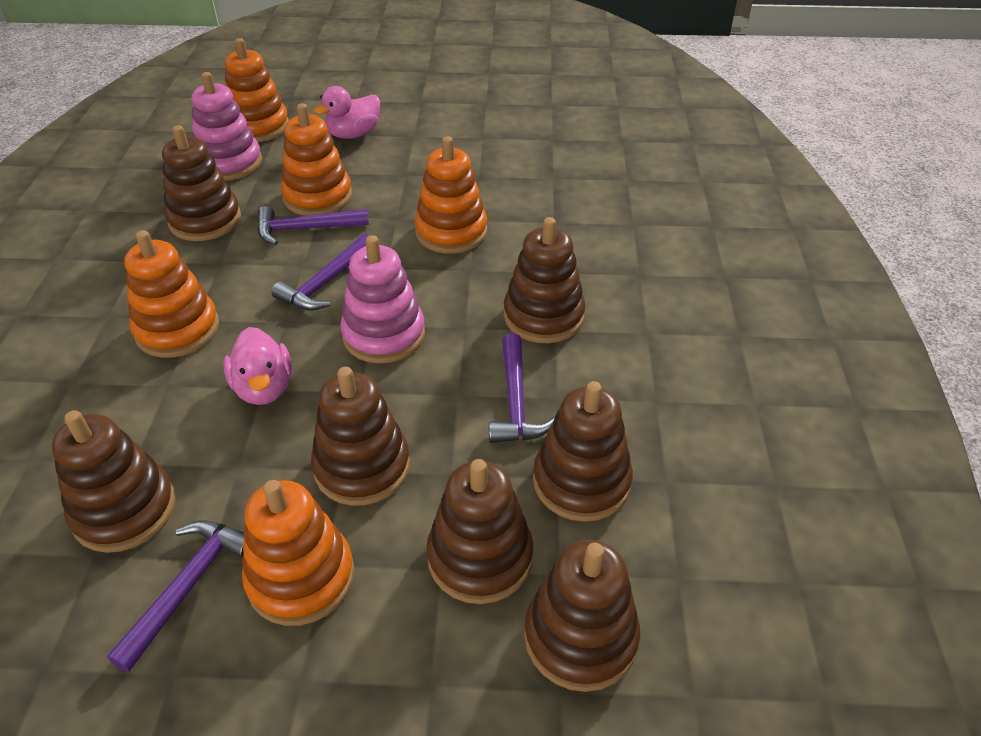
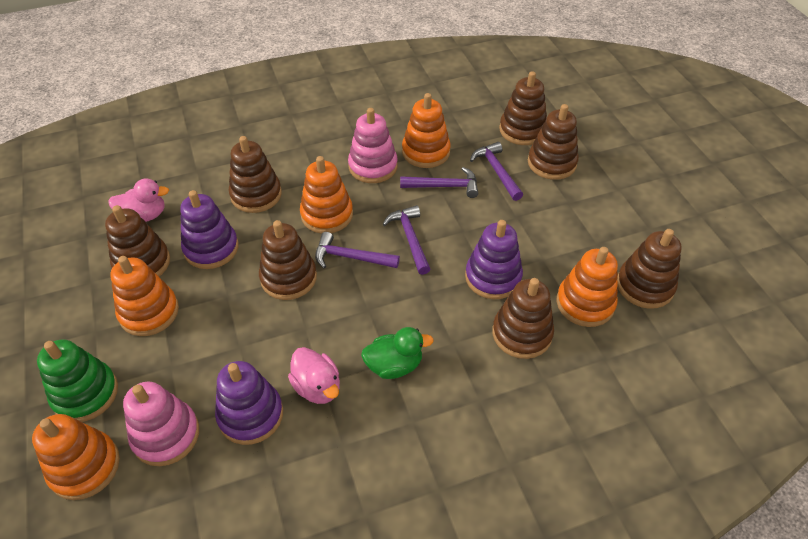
green duck: none = 0 -> [361,327,434,379] = 1
green stacking toy: none = 0 -> [37,339,118,422] = 1
purple stacking toy: none = 0 -> [180,190,238,269] [215,361,283,445] [465,220,523,299] = 3

